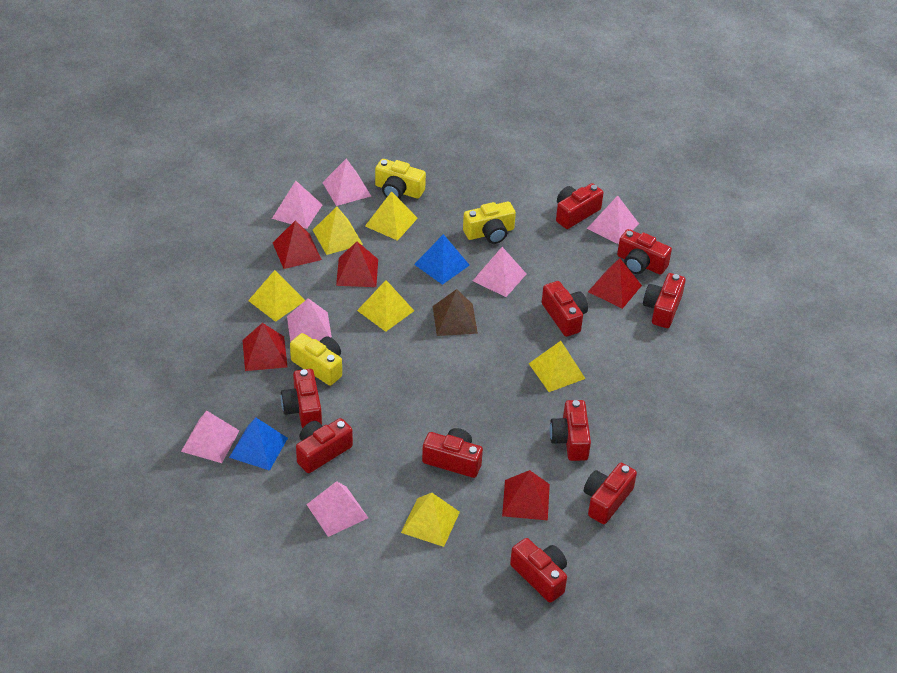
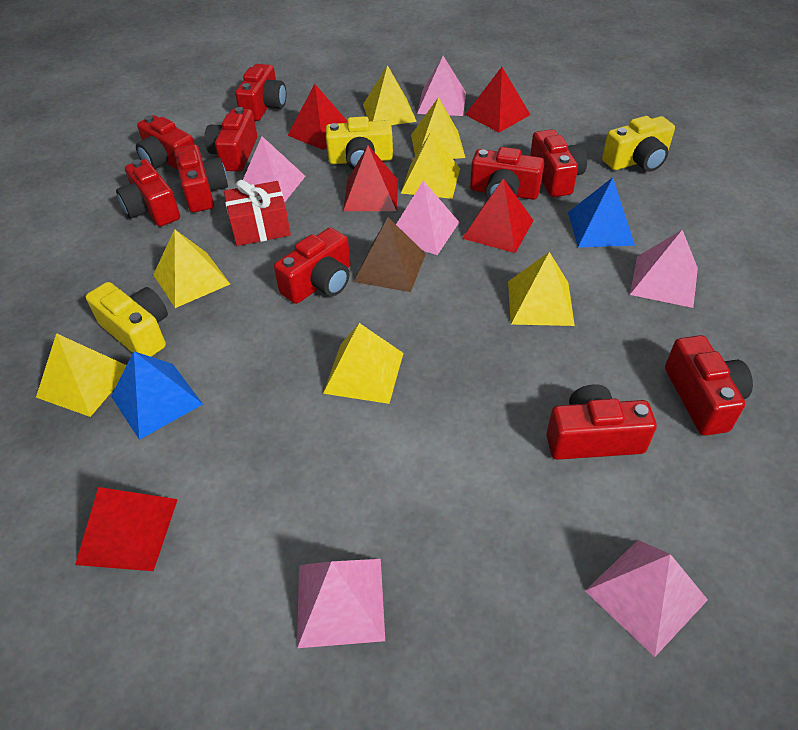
pink pyramid: [181,411,240,463] [272,181,323,229] [287,298,332,342] [306,481,368,537] [322,159,371,206] [473,247,526,297] [587,196,639,244] = 7 -> [243,136,306,203] [297,559,385,648] [396,181,459,255] [417,56,466,116] [585,540,708,657] [630,230,698,308] = 6
red gift: none = 0 -> [224,180,291,246] = 1
yellow pyramid: [248,270,305,322] [313,207,363,255] [357,280,414,332] [365,191,418,241] [401,493,460,547] [529,341,585,392] = 6 -> [36,333,127,417] [153,229,230,308] [323,323,403,404] [363,65,417,125] [401,131,460,199] [411,97,465,159] [508,252,575,326] = 7

